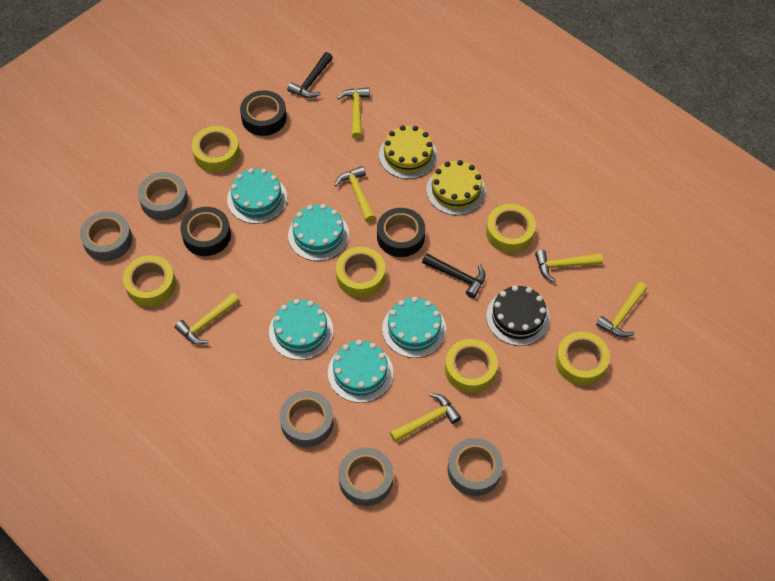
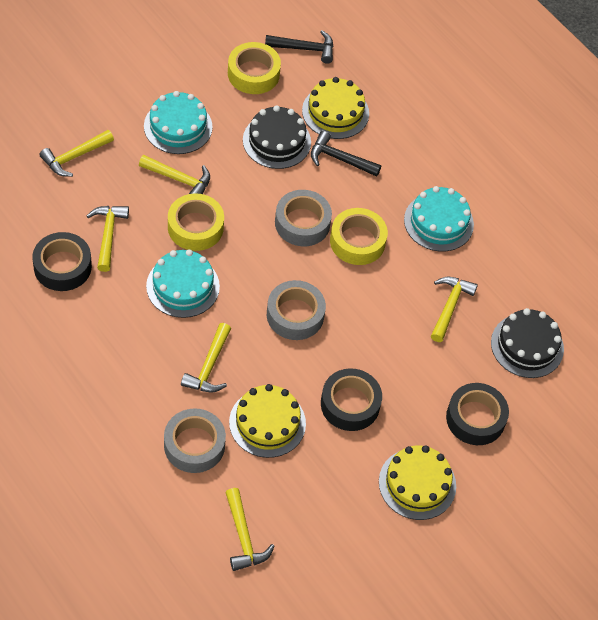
black cake: [486,285,550,346] = 1 -> [243,105,311,169] [491,308,564,378] = 2
grey tape: [80,211,132,261] [138,172,188,220] [280,391,334,447] [338,448,393,506] [447,438,503,496] = 5 -> [164,409,226,473] [267,280,326,340] [275,190,332,246] = 3
turquoise cake: [227,168,287,224] [269,299,333,360] [288,204,349,261] [328,340,393,403] [382,297,446,358] = 5 -> [144,91,213,154] [146,249,220,318] [404,186,474,252] = 3
yellow cake: [379,125,437,179] [426,160,486,215] = 2 -> [229,384,306,458] [302,77,369,139] [379,445,456,520] = 3
yellow tape: [123,255,176,307] [192,126,240,172] [336,247,385,298] [445,339,498,393] [486,204,536,253] [556,332,610,385] = 6 -> [168,193,224,251] [228,42,281,94] [330,208,388,265] = 3

